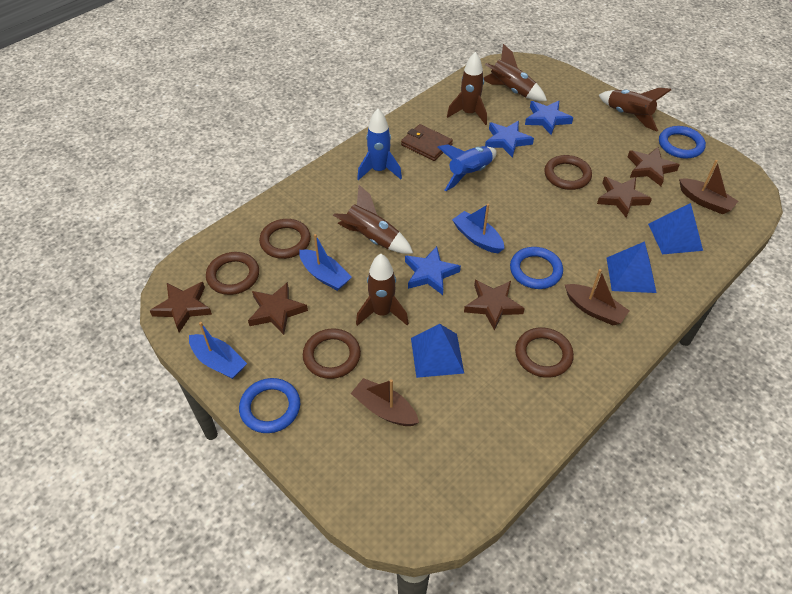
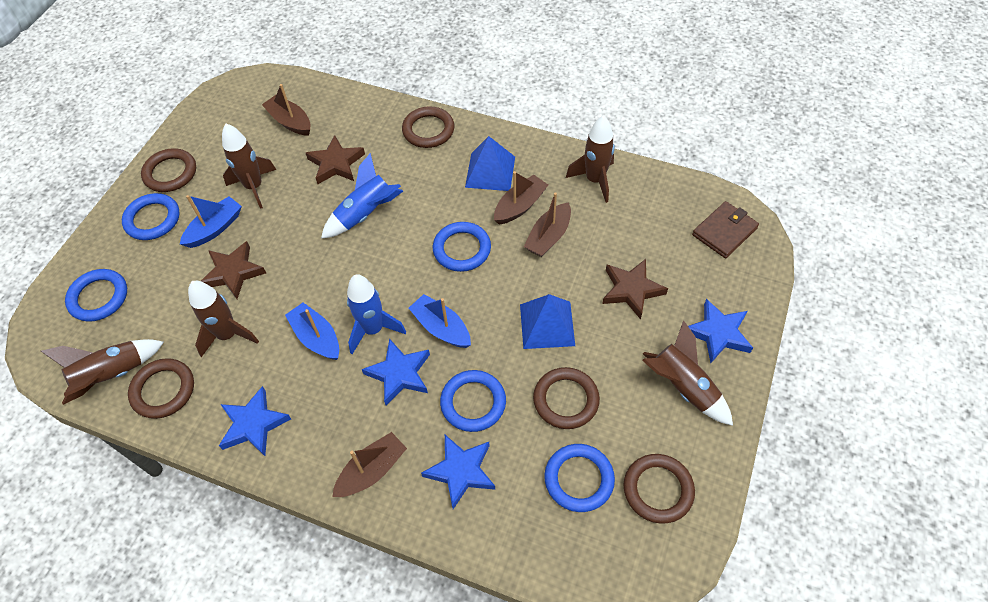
blue pyramid: [411,324,464,378] [607,241,657,293] [648,203,703,254] = 3 -> [465,136,515,191] [520,294,575,349] = 2
blue ring: [239,378,300,433] [510,247,563,289] [659,126,706,159] = 3 -> [65,269,127,322] [122,193,180,240] [433,222,491,272] [440,370,506,432] [544,444,615,512] = 5
blue star: [405,246,461,295] [485,121,534,158] [525,100,573,135] = 3 -> [219,386,291,456] [362,338,430,405] [421,435,495,509] [688,299,753,363] = 4
brown boat: [351,378,419,426] [565,269,629,325] [679,160,738,214] = 3 -> [262,84,310,136] [332,432,407,497] [494,171,548,225] [524,192,571,257] = 4
brown star: [150,282,212,332] [248,282,308,335] [464,280,525,331] [597,177,652,218] [628,147,679,186] = 5 -> [201,241,266,299] [306,135,365,184] [602,259,668,320] = 3

